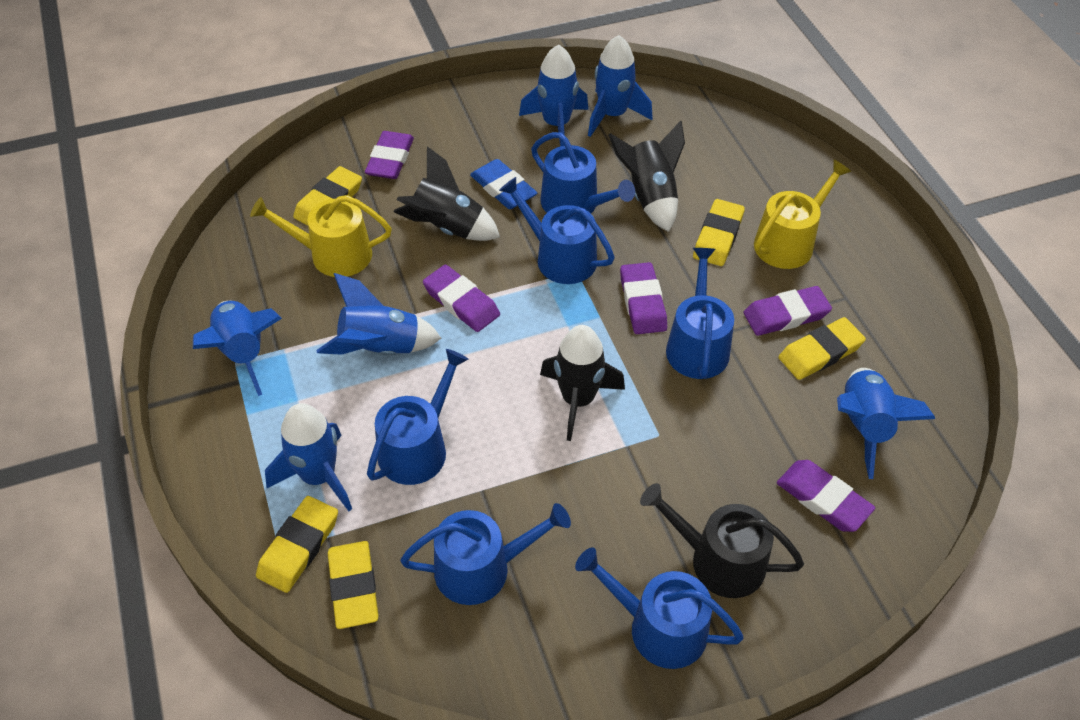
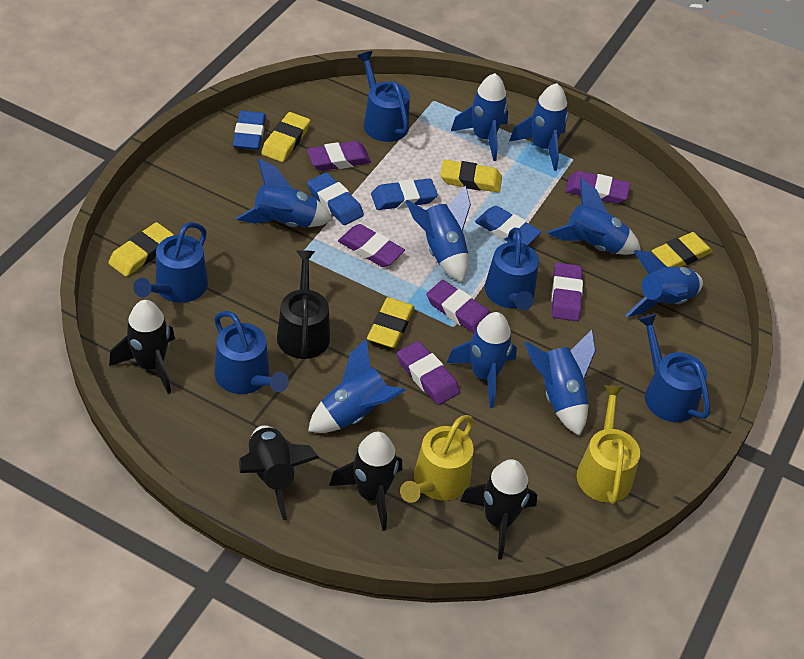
black rocket: [394,146,500,241] [540,325,625,441] [608,121,685,232] = 3 -> [109,300,175,394] [239,425,319,521] [329,432,402,531] [460,459,537,560] = 4
blue eraser: [470,159,538,209] = 1 -> [233,111,266,150] [307,172,364,225] [371,178,438,210] [475,206,541,245] = 4
blue rocket: [193,301,282,396] [265,403,352,511] [317,273,441,356] [519,44,588,146] [588,35,653,137] [837,368,935,479] = 6 -> [236,159,333,227] [308,338,405,433] [405,186,471,283] [447,312,517,408] [451,73,508,161] [509,83,568,171] [525,330,596,436] [547,178,641,255] [626,250,703,317] = 9
blue watering can: [367,349,468,485] [400,503,571,605] [499,177,615,284] [531,132,635,213] [575,547,744,669] [666,248,734,379] = 6 -> [133,222,208,303] [214,311,289,394] [357,51,410,142] [485,228,539,310] [638,314,710,422] = 5
purple eraser: [365,131,414,179] [423,265,500,332] [620,262,667,334] [743,286,832,336] [777,460,875,532] = 5 -> [307,141,371,171] [338,224,405,267] [397,341,460,405] [426,280,490,333] [551,263,583,321] [565,171,630,204] = 6

